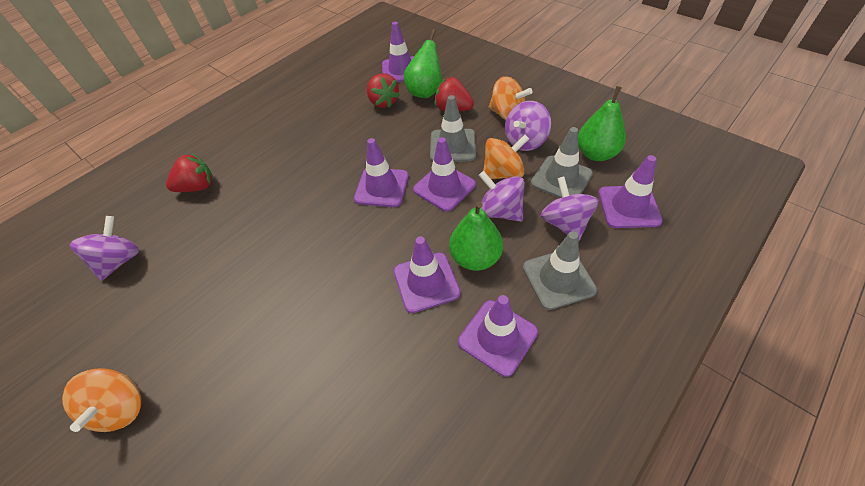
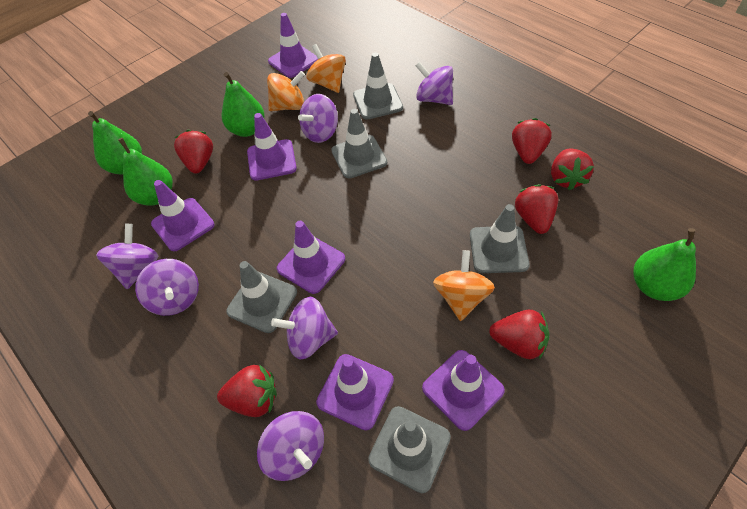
green pear: [404,29,442,98] [449,202,503,271] [578,86,626,161] = 3 -> [88,111,142,174] [118,138,173,206] [222,72,265,137] [633,228,696,301] = 4
grey traffic cone: [430,95,476,162] [523,231,597,310] [531,127,593,198] = 3 -> [226,261,297,333] [331,109,387,179] [353,53,403,120] [368,406,451,493] [470,204,530,273] = 5
purple spinning top: [69,216,139,281] [479,171,525,222] [505,101,551,151] [541,176,599,242] = 4 -> [96,224,158,289] [135,259,199,316] [257,411,324,481] [271,297,338,359] [298,94,338,143] [415,62,453,105] = 6
red strawberry: [166,154,214,192] [367,73,400,108] [435,77,474,112] = 3 -> [174,130,213,174] [217,364,277,417] [489,310,549,359] [512,118,552,164] [515,184,558,234] [551,148,594,191] = 6

